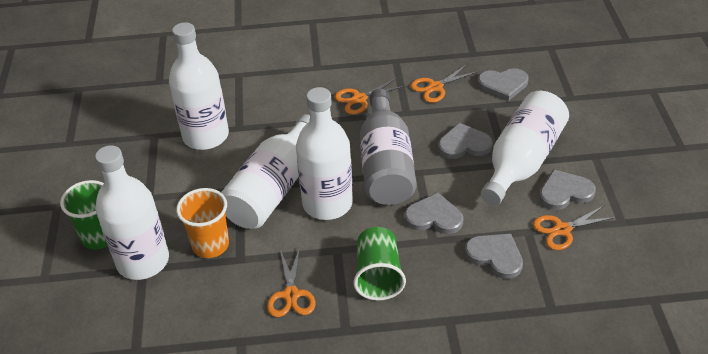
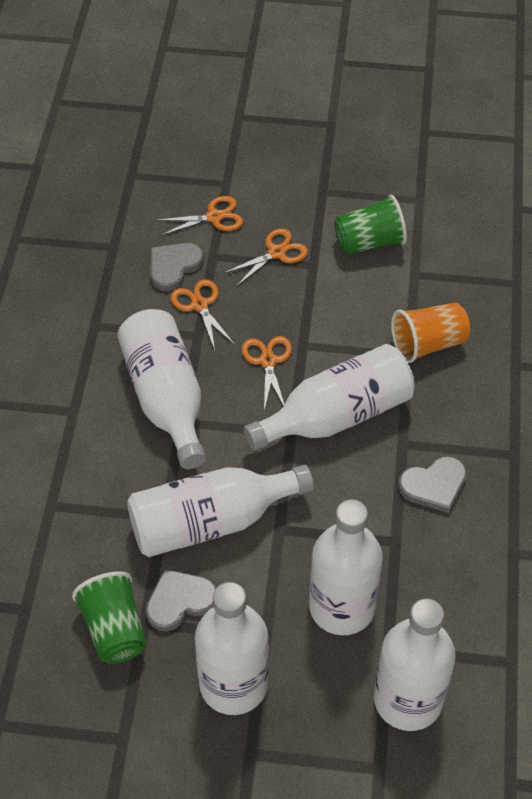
grey bottle: [360,89,417,205] = 1 -> none = 0
grey heart: [405,193,463,234] [438,123,493,159] [465,233,523,279] [478,68,529,101] [539,169,596,210] = 5 -> [146,569,216,631] [150,243,204,291] [398,456,467,513] = 3
white bottle: [95,145,169,280] [169,22,229,150] [221,114,310,229] [296,87,353,220] [481,91,569,205] = 5 -> [117,309,206,469] [127,465,314,557] [195,582,269,715] [244,344,415,451] [309,499,383,635] [374,598,456,731] = 6

